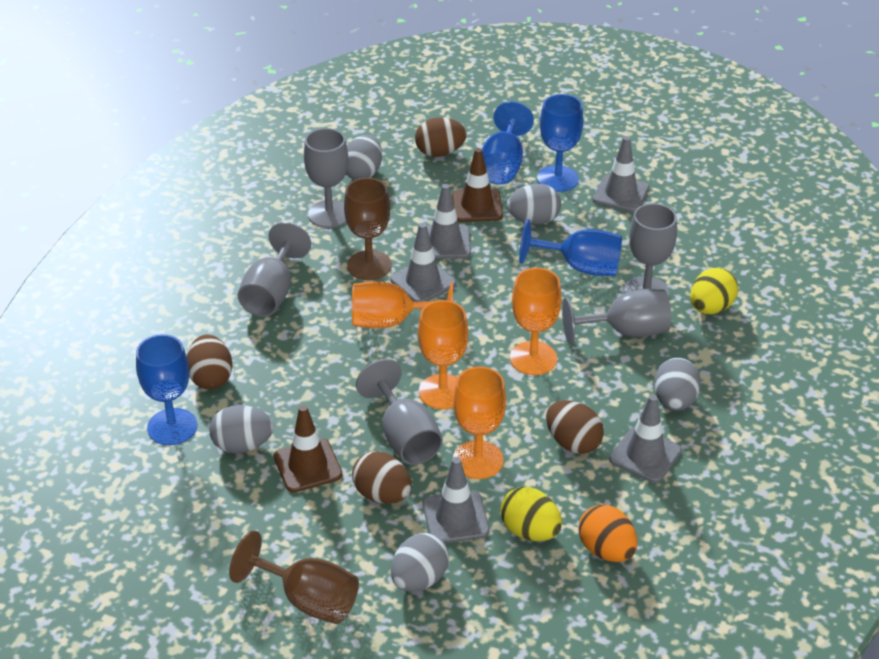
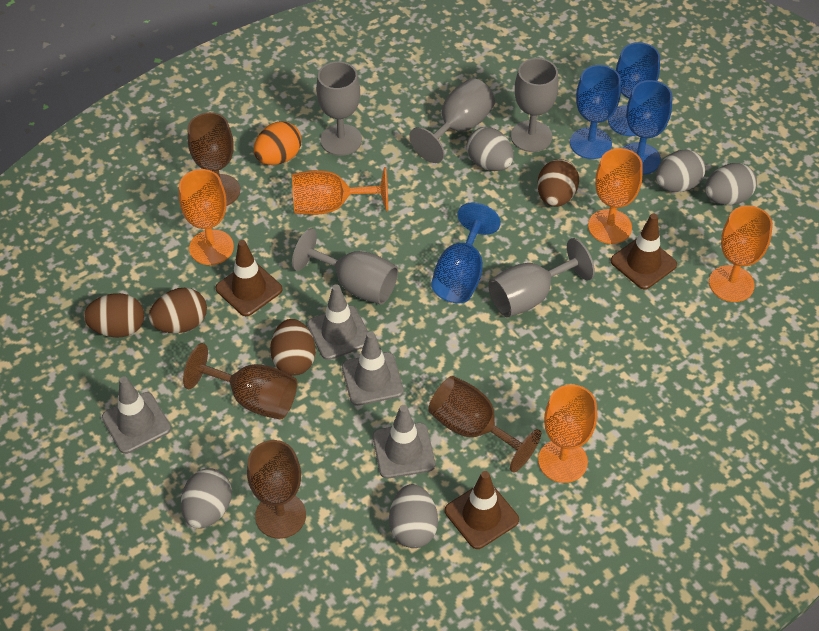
brown goblet: [229,530,359,624] [344,178,392,280] = 2 -> [183,343,297,420] [188,112,240,206] [247,440,306,539] [428,376,541,473] = 4
brown traffic cone: [274,405,342,493] [452,148,503,222] = 2 -> [216,240,283,316] [445,471,519,549] [611,213,677,289] = 3
grey traffic cone: [390,223,456,302] [423,457,489,543] [426,184,471,259] [593,136,649,212] [609,395,682,483] = 5 -> [102,376,171,454] [307,284,368,360] [342,332,404,406] [373,405,435,478] = 4
orange goblet: [352,281,453,329] [418,300,468,409] [453,366,506,479] [510,268,562,375] = 4 -> [179,169,234,265] [292,167,388,215] [538,384,597,483] [588,148,643,244] [709,205,773,302] = 5
yellow egg: [500,487,562,541] [690,268,738,314] = 2 -> none = 0

